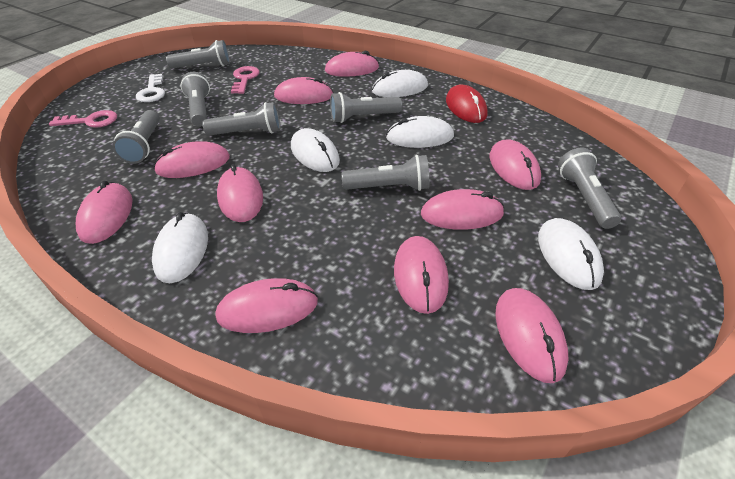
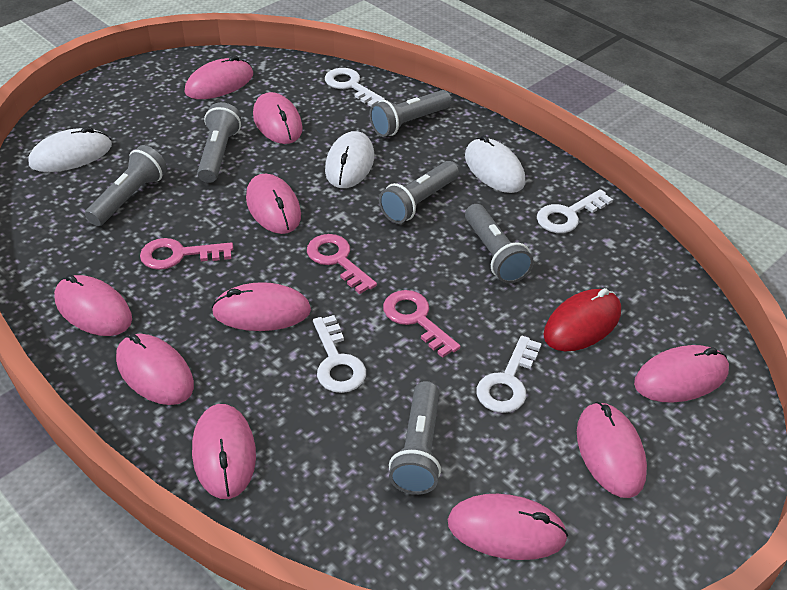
grey flashlight: [112,110,160,164] [166,40,230,69] [181,72,210,127] [202,102,280,136] [330,92,402,123] [342,155,429,191] [558,148,621,229] = 7 -> [85,145,167,226] [197,102,241,183] [369,90,451,137] [379,161,459,224] [389,381,441,495] [465,204,533,283] = 6
pink key: [49,110,117,128] [231,66,260,94] = 2 -> [140,238,233,270] [307,234,377,294] [383,290,461,358] = 3
white key: [136,74,165,102] = 1 -> [313,315,366,393] [325,68,385,107] [476,336,542,413] [537,189,613,233] = 4
white mouse: [152,212,208,283] [291,128,340,172] [372,70,428,97] [386,116,454,148] [538,218,604,290] = 5 -> [29,127,112,172] [325,131,374,188] [465,135,525,193] = 3

